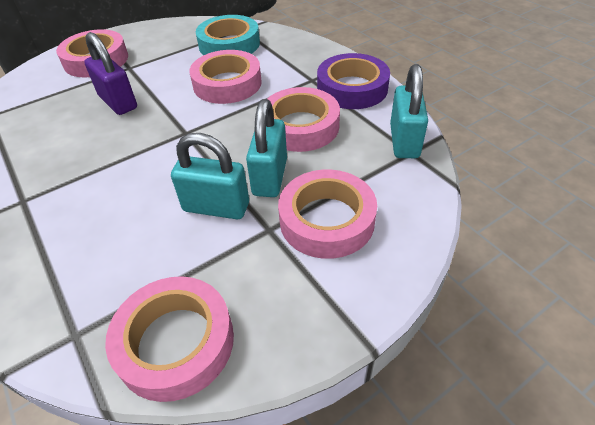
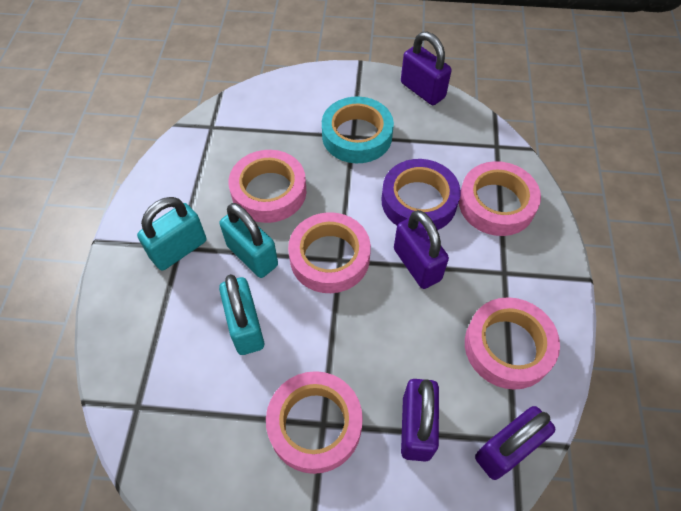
purple padlock: [84,32,137,115] = 1 -> [394,210,449,289] [401,32,452,105] [401,379,439,462] [475,406,555,480] = 4

